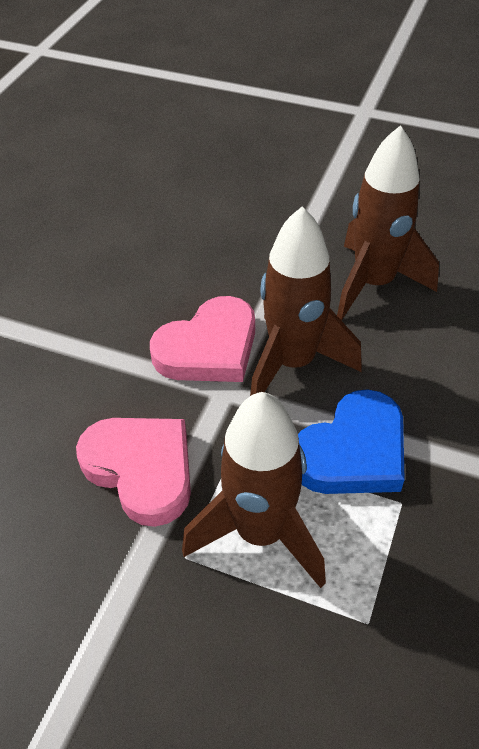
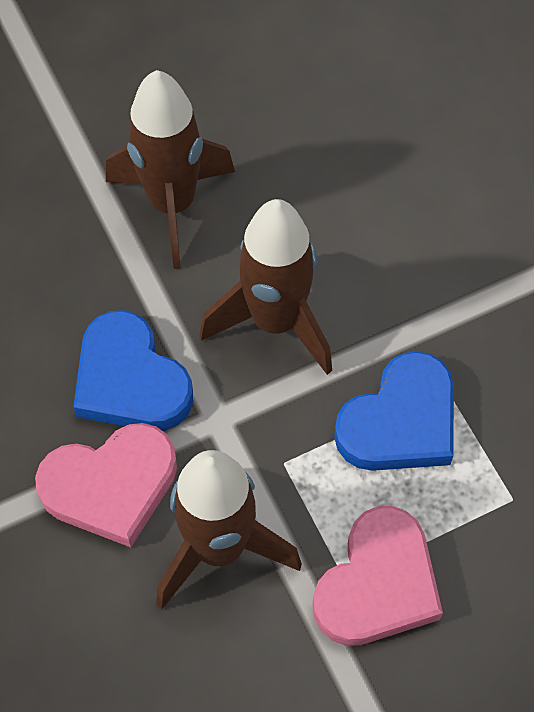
blue heart: [298,389,405,494] = 1 -> [73,310,193,431] [334,351,454,471] = 2

